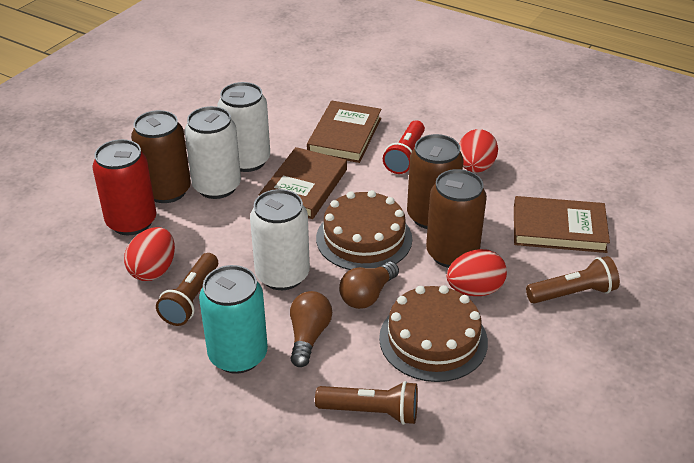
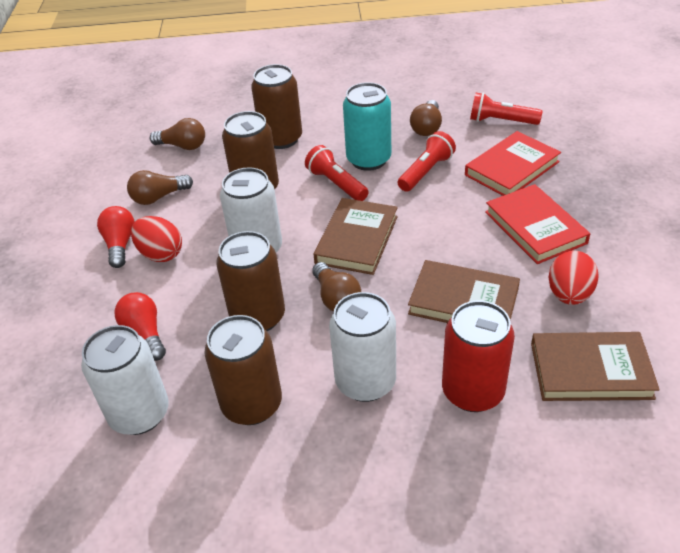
brown cake: [316,190,412,270] [379,285,488,382] = 2 -> none = 0
brown can: [131,110,191,203] [407,134,464,229] [426,169,487,268] = 3 -> [204,315,282,425] [216,231,285,331] [222,111,279,190] [251,64,302,149] = 4
brown flashlight: [156,253,218,326] [315,381,418,425] [526,256,620,303] = 3 -> none = 0
brown light bulb: [290,291,332,367] [339,261,399,309] = 2 -> [127,170,193,205] [150,118,205,150] [312,262,361,312] [410,100,442,136] = 4
red book: none = 0 -> [465,131,561,196] [485,184,590,264] = 2
red egg: [124,227,175,281] [447,249,507,296] [459,129,498,173] = 3 -> [131,216,182,262] [549,250,599,305] = 2
red flashlight: [383,120,425,174] = 1 -> [305,145,369,201] [398,131,456,192] [470,93,542,125] = 3
red light bulb: none = 0 -> [97,206,135,268] [114,292,166,361] = 2

